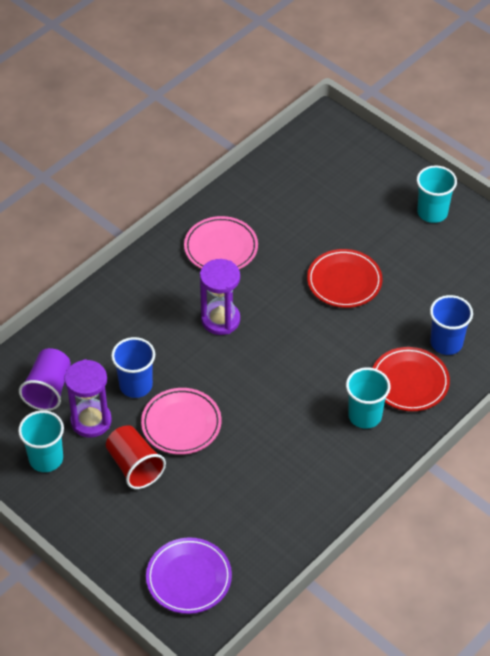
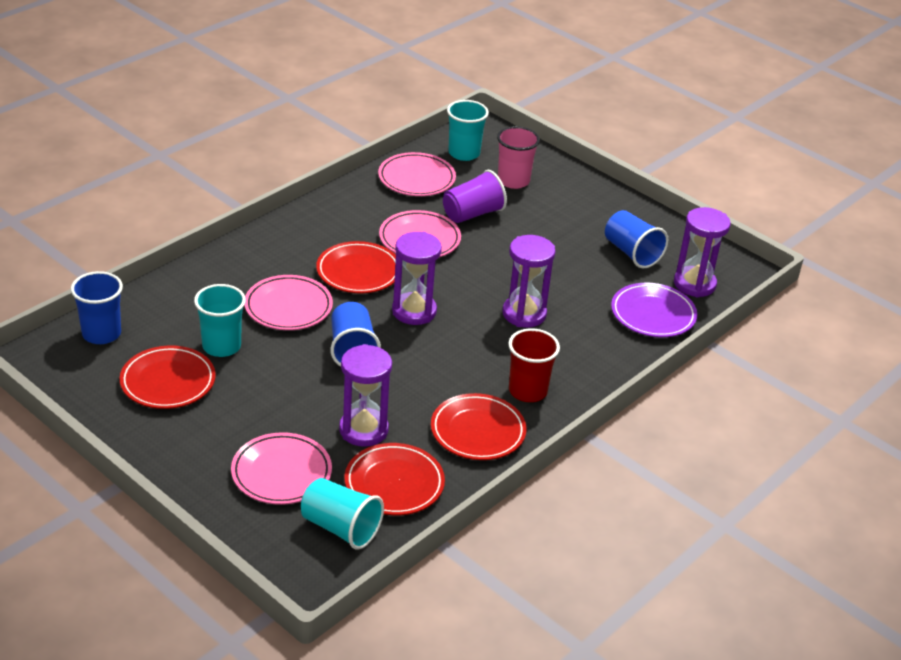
blue cup: [111,337,155,398] [430,295,473,355] = 2 -> [71,271,123,344] [331,302,381,367] [605,210,668,269] = 3
pink cup: none = 0 -> [497,126,540,189] = 1
pink plate: [141,388,222,455] [184,216,258,269] = 2 -> [231,432,332,505] [244,275,333,330] [378,152,456,196] [379,210,461,257] = 4
purple hourglass: [64,359,112,438] [200,259,240,335] = 2 -> [339,344,392,447] [392,232,442,325] [502,235,555,327] [674,207,731,298] = 4
red plate: [307,249,383,308] [373,347,450,411] = 2 -> [120,346,216,409] [316,241,396,294] [345,443,445,515] [431,393,526,460] = 4

